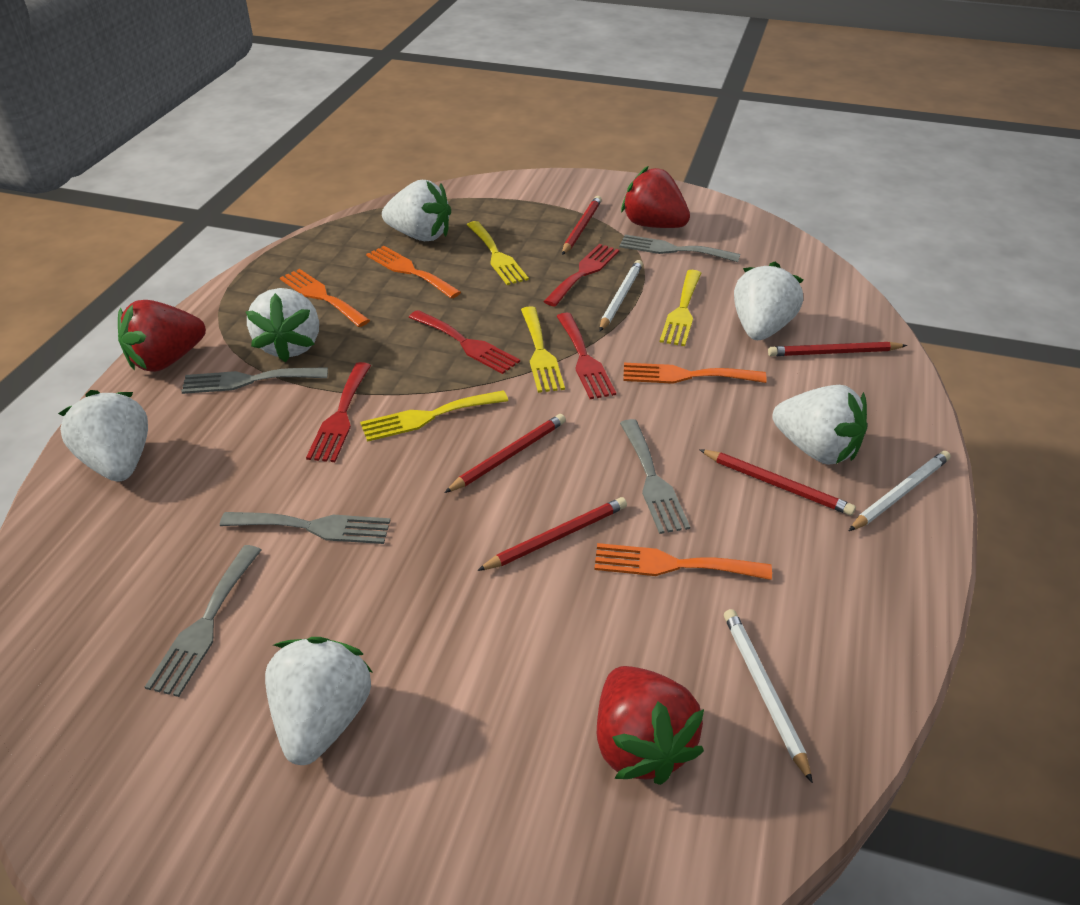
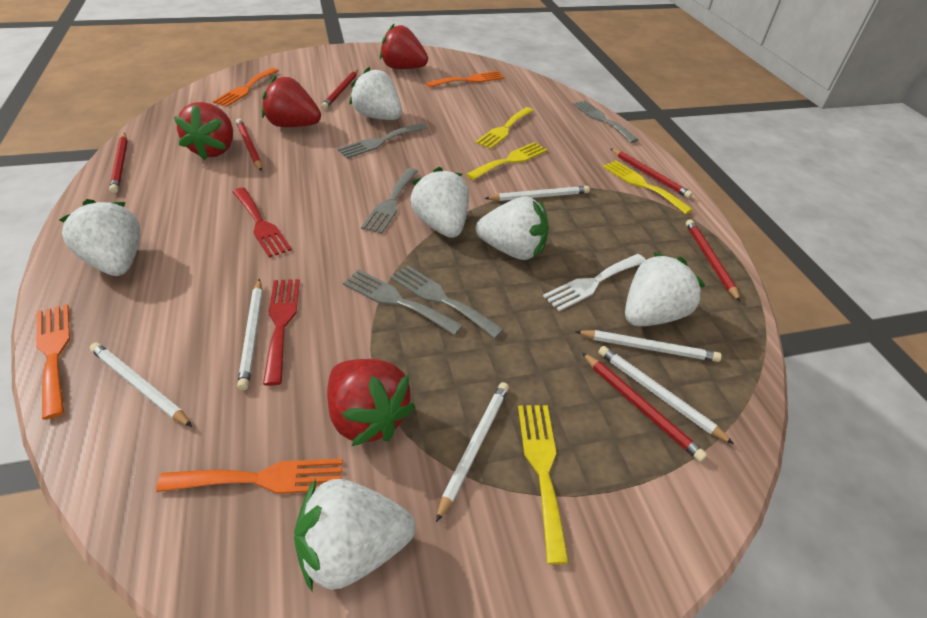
red fork: [306,362,371,462] [408,310,520,374] [543,244,619,306] [556,313,616,399] = 4 -> [233,187,292,258] [263,279,300,386] = 2
red pencil: [444,414,566,493] [477,497,627,571] [562,196,602,255] [699,449,856,516] [768,342,907,356] = 5 -> [109,133,128,193] [236,119,262,171] [321,70,358,109] [582,352,707,462] [610,148,693,198] [686,219,741,302] = 6
red strawberry: [118,300,206,372] [597,666,704,785] [621,166,690,228] = 3 -> [174,102,233,160] [262,75,321,127] [327,359,415,446] [380,23,428,69] = 4
white fork: none = 0 -> [543,254,646,311] = 1
white pencil: [600,260,643,331] [724,609,813,783] [849,451,951,531] = 3 -> [90,343,192,427] [237,279,263,390] [436,382,509,522] [484,186,590,201] [575,330,722,362] [598,346,734,444] = 6

